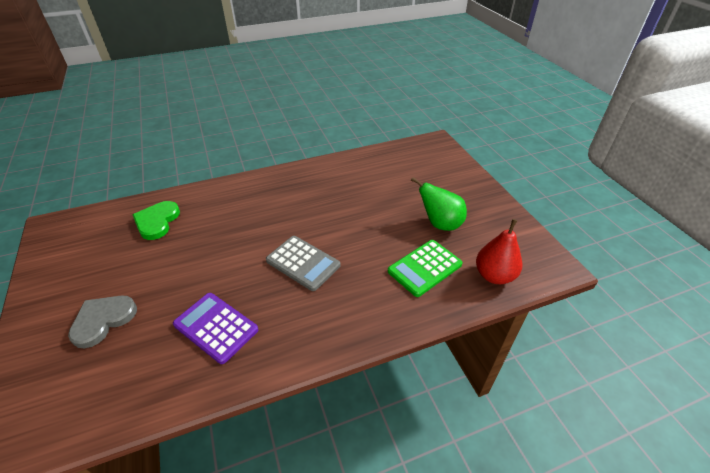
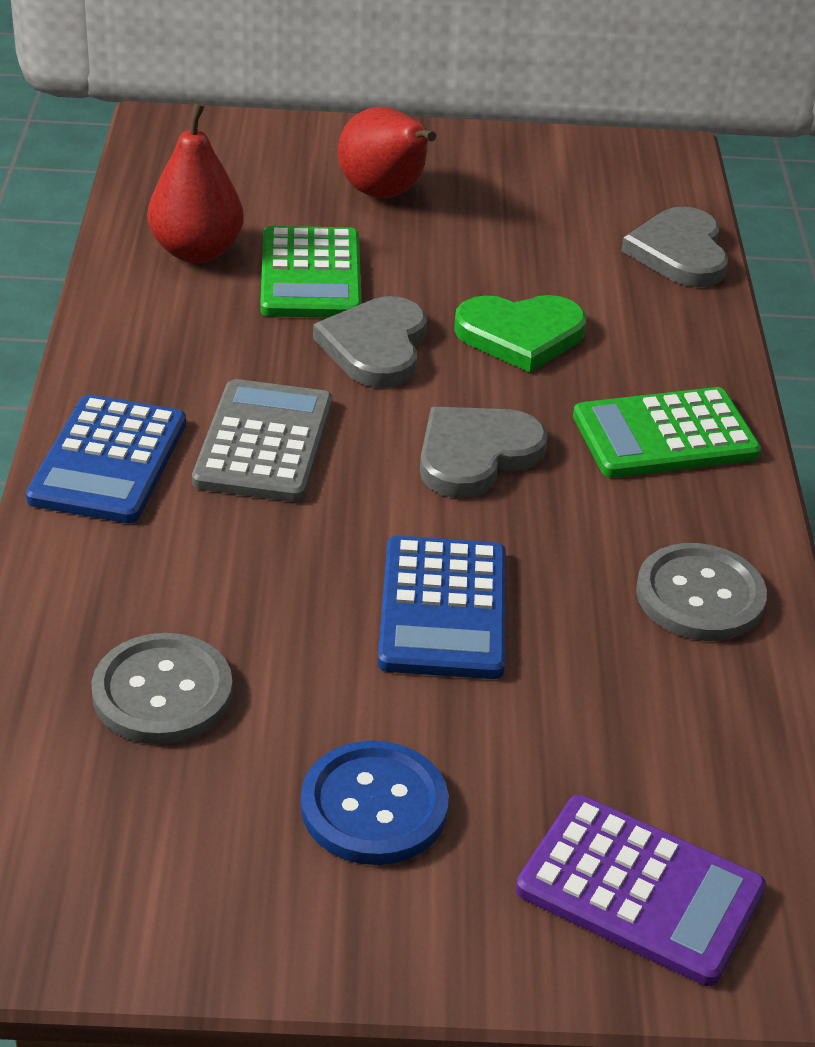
blue button: none = 0 -> [301,741,449,865] = 1
blue calculator: none = 0 -> [26,395,186,523] [378,536,506,679] = 2
green calculator: [388,240,463,297] = 1 -> [261,226,362,318] [573,387,761,478] = 2
green pear: [411,177,467,231] = 1 -> none = 0
grey button: none = 0 -> [91,633,233,744] [636,543,767,641] = 2
grey heart: [68,295,137,348] = 1 -> [313,296,427,388] [420,407,548,498] [621,207,728,287] = 3
red pear: [476,219,523,284] = 1 -> [148,102,244,263] [338,107,436,198] = 2

